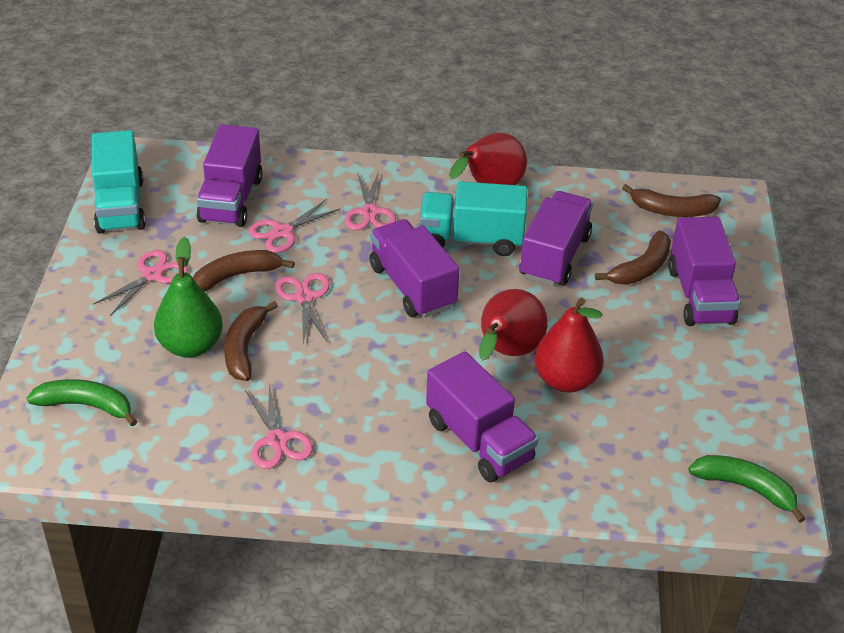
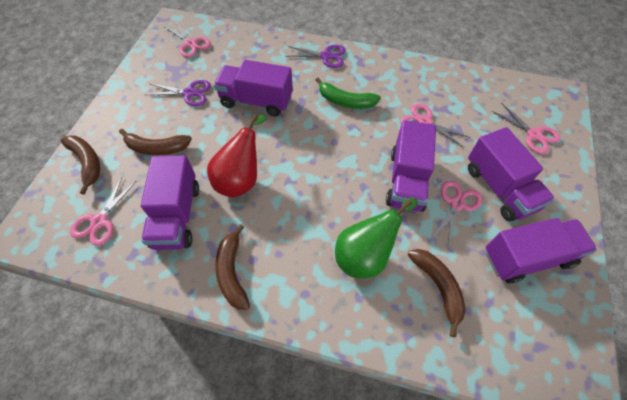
green banana: [27,379,137,427] [688,455,805,523] = 2 -> [316,78,381,109] = 1
purple scissors: none = 0 -> [146,80,211,106] [285,45,346,68] = 2
red pear: [449,133,527,185] [479,289,548,360] [534,298,604,393] = 3 -> [207,114,266,197] = 1
turquoise truck: [92,130,146,234] [420,181,527,256] = 2 -> none = 0

